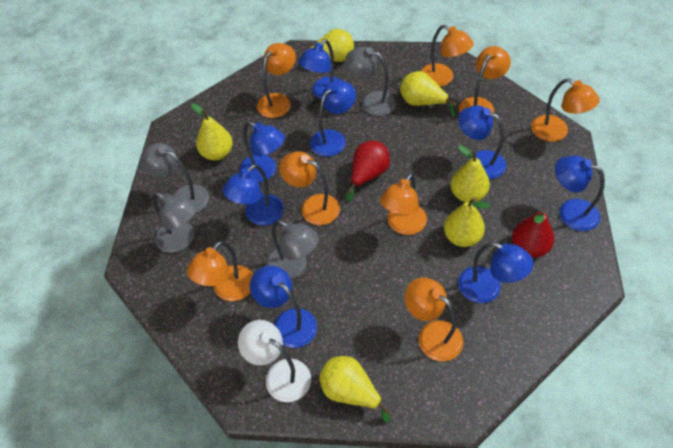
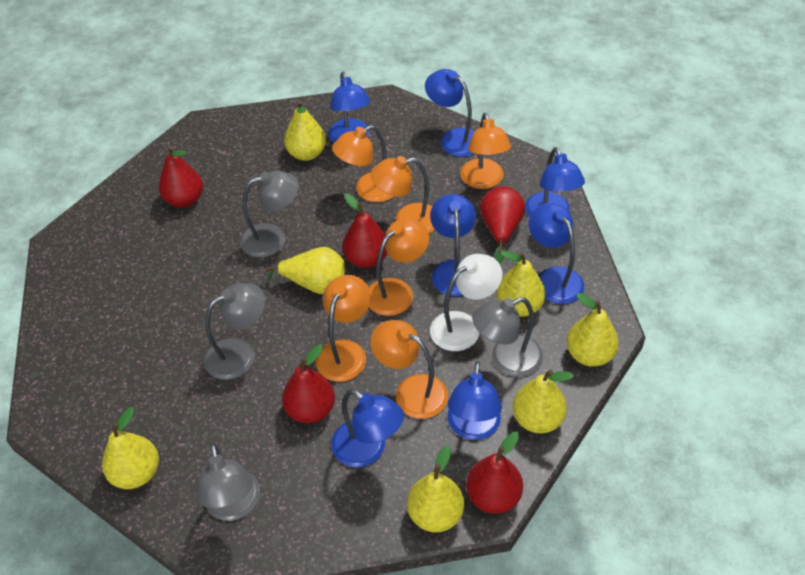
blue lamp: [223,164,284,225] [239,121,285,183] [250,265,317,348] [298,39,342,99] [310,80,356,157] [458,106,506,179] [458,242,534,303] [555,156,605,231] = 8 -> [328,72,371,143] [331,389,404,467] [425,69,475,157] [430,194,476,296] [447,361,502,440] [525,147,585,217] [528,204,584,304] = 7
orange lamp: [187,241,253,301] [257,43,296,118] [279,151,340,225] [380,173,427,235] [405,278,463,361] [421,25,474,87] [459,46,511,113] [531,78,600,142] = 8 -> [316,275,371,382] [332,125,394,202] [369,218,429,316] [370,156,435,233] [370,320,448,419] [460,113,511,189] = 6
red pear: [346,141,390,202] [512,209,554,258] = 2 -> [159,146,203,207] [282,345,335,423] [343,194,387,268] [466,432,523,514] [480,186,525,264] = 5
yellow pear: [191,103,233,161] [300,29,354,68] [319,356,391,423] [400,71,456,116] [444,198,490,247] [450,145,490,203] = 6 -> [102,407,159,489] [265,247,345,294] [284,101,326,161] [407,445,464,532] [496,250,546,317] [513,369,574,433] [567,293,619,367] = 7

